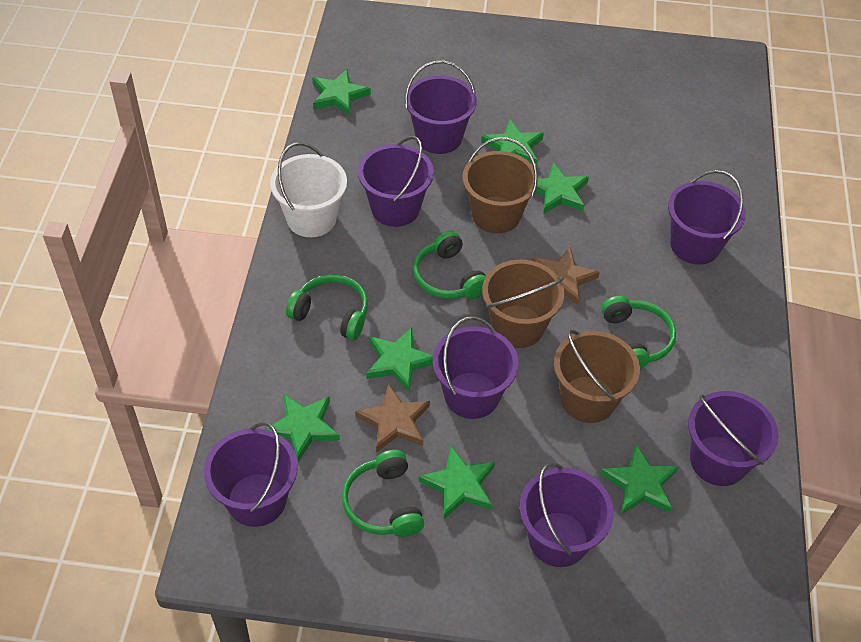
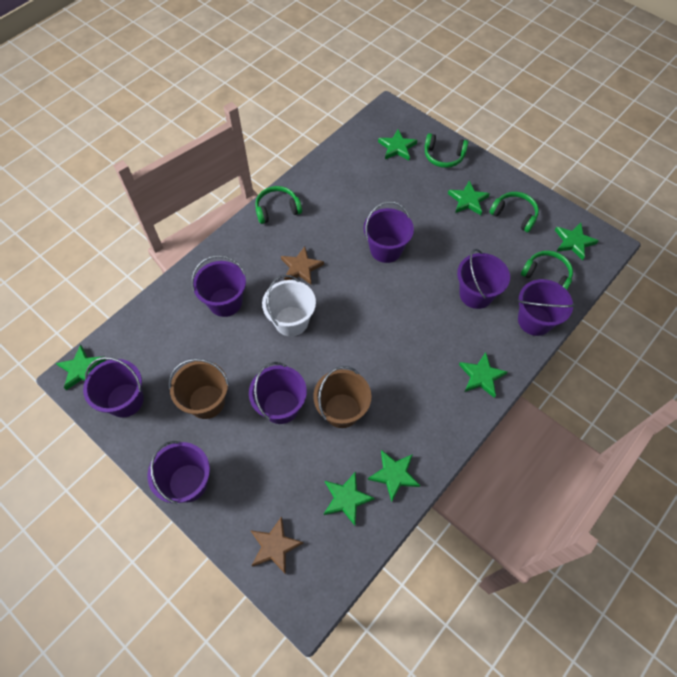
brown bucket: [462,137,538,233] [482,259,564,348] [554,329,640,423] = 3 -> [169,359,229,419] [313,366,371,428] = 2

